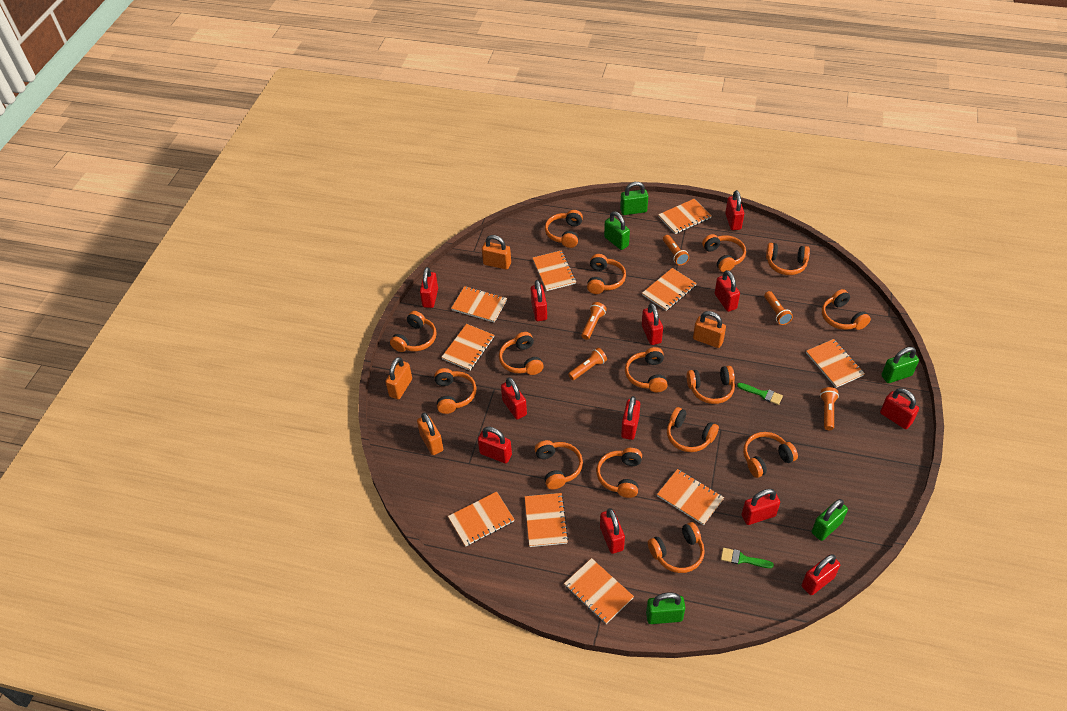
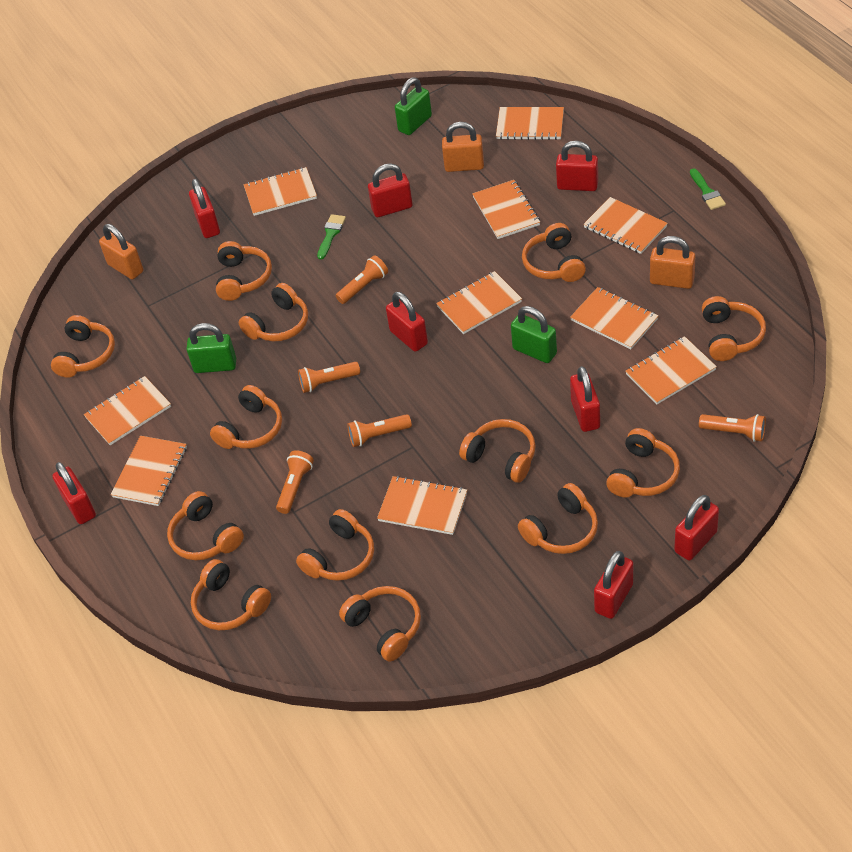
green padlock: [604,211,630,250] [620,182,648,215] [646,593,685,624] [812,499,848,541] [881,347,919,383] = 5 -> [186,323,236,373] [395,77,432,135] [511,306,557,363] = 3
orange headphones: [390,311,437,352] [434,368,476,414] [499,332,544,375] [535,440,583,489] [545,210,583,248] [587,254,626,294] [596,448,642,498] [625,347,668,392] [648,522,705,573] [667,407,719,452] [687,366,735,404] [702,234,746,272] [743,432,798,478] [766,243,810,275] [822,289,871,330] = 15 -> [51,315,115,378] [167,491,244,560] [191,559,271,630] [210,385,282,449] [216,241,272,301] [239,283,308,342] [296,509,374,581] [339,586,421,661] [459,419,536,483] [518,483,598,554] [522,223,586,282] [606,428,680,497] [702,296,766,361] = 13
orange padlock: [385,357,412,399] [417,413,443,455] [482,235,511,270] [693,311,726,348] = 4 -> [99,224,143,279] [442,122,484,172] [650,236,695,289] = 3
red padlock: [420,267,438,308] [478,427,512,463] [501,377,527,420] [531,280,547,321] [600,508,625,554] [621,396,640,440] [642,303,663,345] [715,270,740,312] [725,190,744,230] [742,489,780,525] [801,554,840,595] [880,388,919,429] = 12 -> [52,462,96,524] [189,179,220,238] [368,164,413,217] [386,292,428,352] [556,141,598,191] [570,366,600,432] [594,551,633,619] [674,495,719,560] = 8

